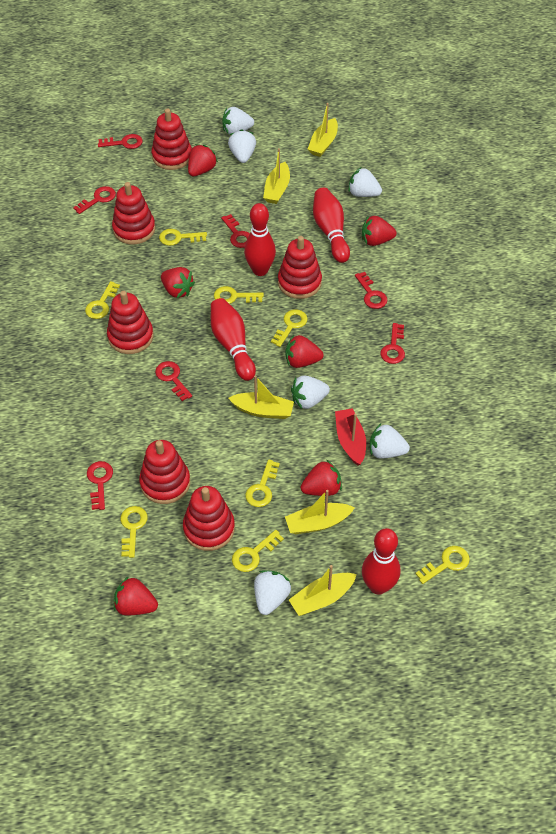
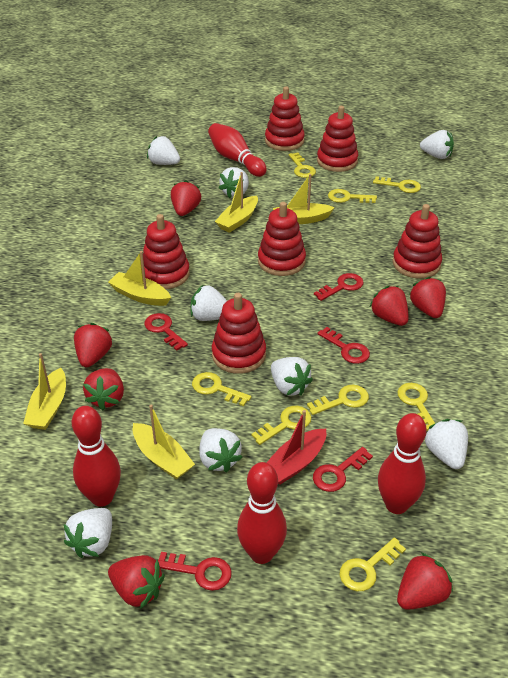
red key: [73,186,116,214] [87,461,113,510] [98,134,143,149] [155,361,192,401] [221,214,250,248] [355,272,387,309] [380,323,405,364] = 7 -> [144,313,188,351] [156,552,232,591] [313,447,373,492] [314,273,364,301] [318,327,370,364] = 5
red strawberry: [114,576,158,615] [161,267,195,298] [188,145,218,176] [286,335,324,368] [301,459,342,496] [362,215,397,246] = 6 -> [74,323,112,367] [83,368,124,410] [108,555,165,609] [171,180,201,216] [370,286,409,326] [397,552,453,610] [409,277,446,318] = 7
white strawberry: [222,107,254,135] [228,129,256,163] [254,570,291,615] [291,375,330,409] [348,167,382,197] [370,424,410,459] = 6 -> [64,508,112,558] [147,136,180,165] [190,285,227,321] [199,428,243,472] [219,167,249,198] [271,357,313,396] [420,130,454,159] [425,419,468,469] = 8

